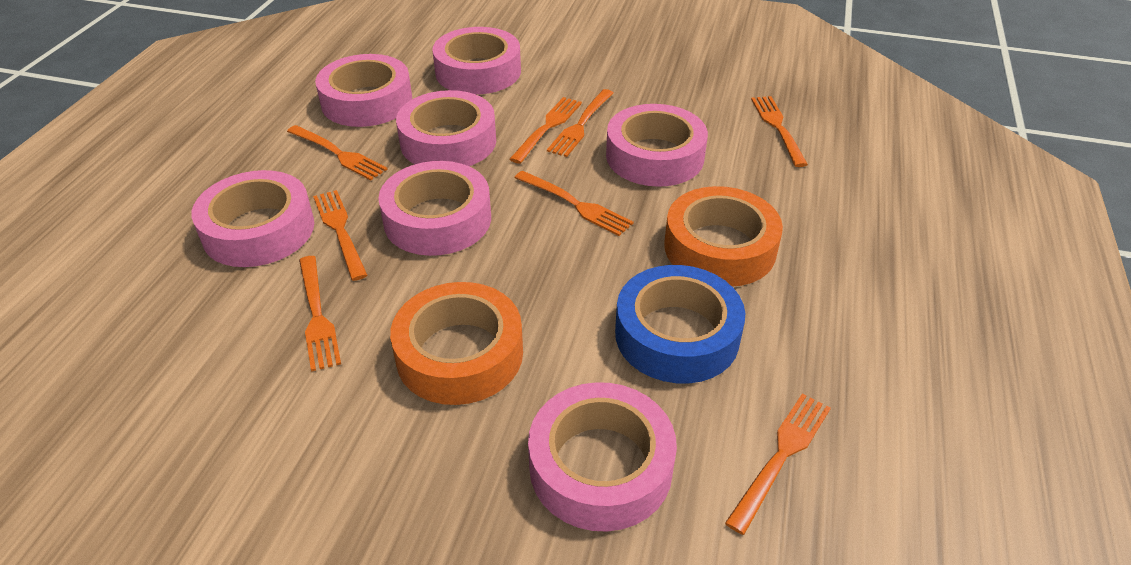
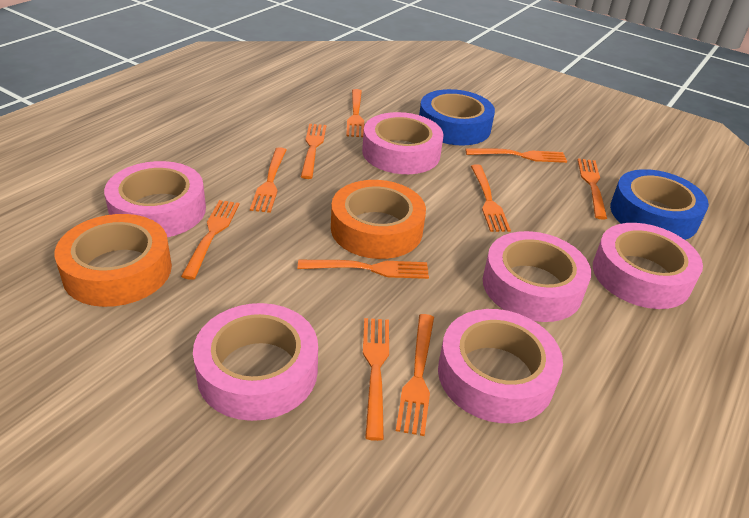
blue tape: [615,265,745,383] = 1 -> [419,89,495,146] [610,169,709,240] = 2
orange fork: [287,125,388,180] [299,256,341,372] [313,190,368,281] [509,97,582,164] [514,171,634,236] [547,89,613,157] [725,393,831,535] [751,96,808,167] = 8 -> [181,200,240,280] [250,147,286,213] [298,260,429,279] [301,124,326,179] [346,89,364,137] [363,318,389,441] [396,314,434,436] [465,148,567,163] [471,164,511,232] [578,158,607,220] = 10
pink tape: [192,170,314,267] [315,54,412,127] [378,161,491,256] [396,90,496,166] [432,27,521,94] [528,382,677,532] [606,104,708,187] = 7 -> [104,161,206,237] [193,303,318,421] [362,112,444,174] [438,309,563,423] [483,231,591,322] [593,223,703,309] = 6

